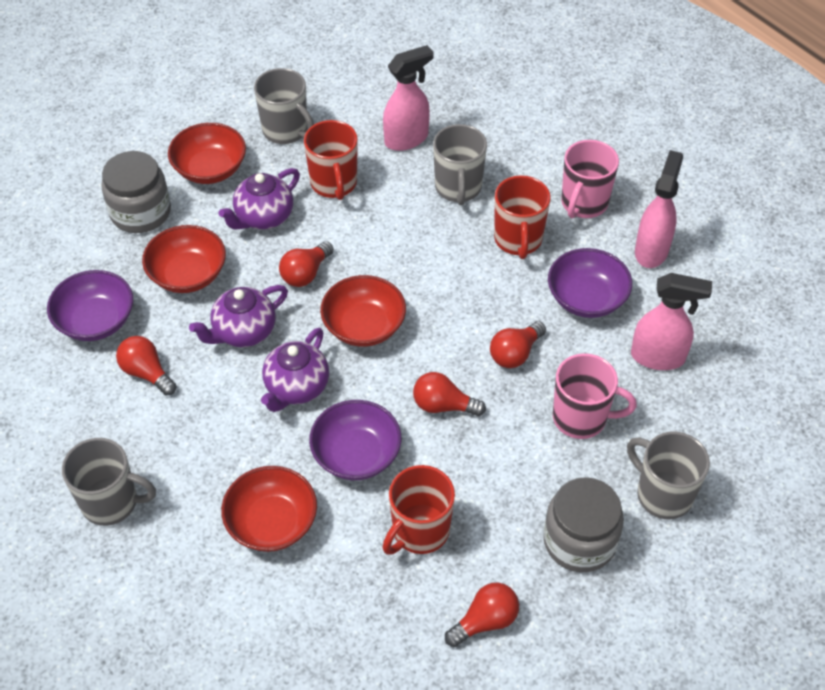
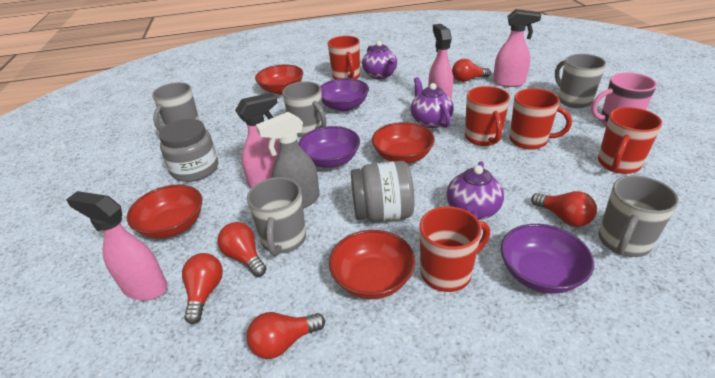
grey mug: [62,438,156,526] [254,68,314,144] [433,124,487,205] [627,432,710,519] = 4 -> [152,82,199,131] [247,177,306,256] [282,81,326,137] [555,54,606,108] [599,176,679,257] = 5
grey spray bottle: none = 0 -> [256,112,319,209] = 1
pink mug: [553,353,637,439] [561,140,619,218] = 2 -> [591,72,657,126] = 1
pink spray bottle: [383,45,433,151] [631,273,712,370] [635,150,683,268] = 3 -> [66,191,167,301] [235,93,280,189] [428,24,453,100] [493,9,541,87] = 4
red mug: [304,120,358,200] [382,465,455,555] [494,175,551,259] = 3 -> [328,36,360,80] [420,206,490,292] [465,86,510,146] [510,88,572,150] [598,107,662,174] = 5

